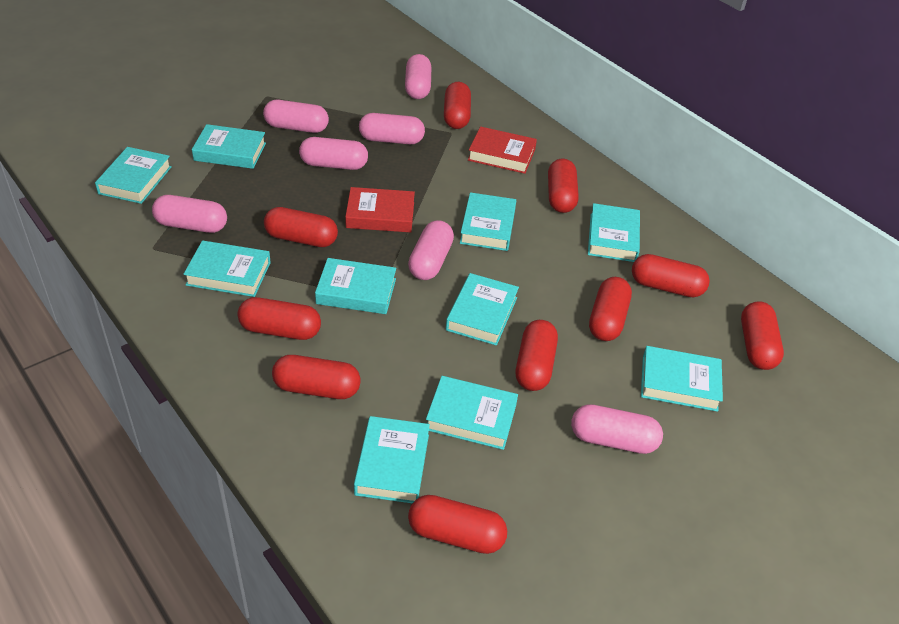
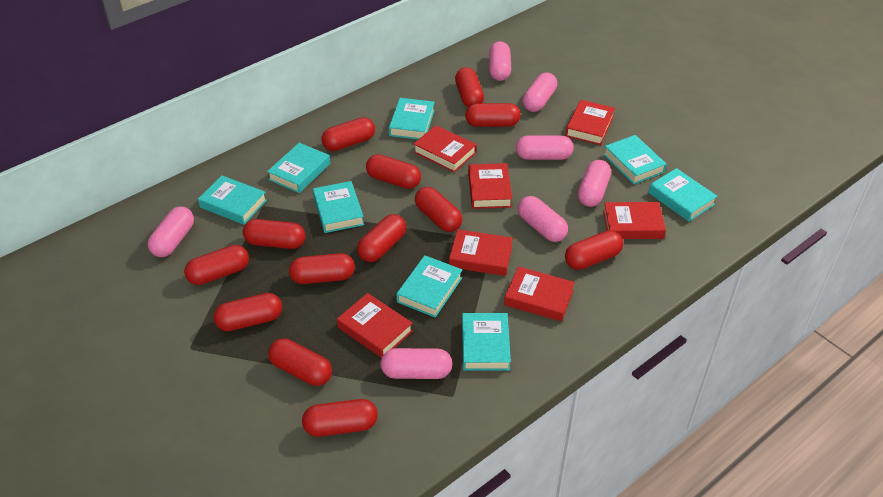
red book: [345,187,415,232] [468,126,537,174] = 2 -> [337,293,413,358] [413,125,477,172] [449,229,513,276] [468,163,512,209] [504,266,575,322] [565,100,615,145] [603,202,666,239] = 7
red capsule: [237,297,321,340] [264,207,338,247] [272,355,361,399] [408,495,507,554] [444,82,471,129] [516,320,558,391] [548,159,579,213] [589,277,632,341] [632,254,710,297] [741,302,784,370] = 10 -> [184,245,249,285] [213,293,282,331] [243,219,306,249] [268,339,332,386] [289,253,355,284] [302,399,378,437] [321,117,375,151] [357,214,406,262] [366,154,421,189] [415,187,462,232] [455,67,484,107] [465,103,521,127] [565,230,623,270] = 13
turquoise book: [95,147,172,204] [183,240,271,297] [192,124,266,169] [315,258,396,314] [354,416,430,503] [426,376,518,450] [446,273,519,346] [460,192,516,251] [588,203,640,262] [641,346,723,412] = 10 -> [198,176,267,225] [267,143,330,193] [313,181,364,233] [389,98,435,140] [396,255,462,318] [462,313,511,371] [604,135,667,184] [648,168,718,222] = 8

